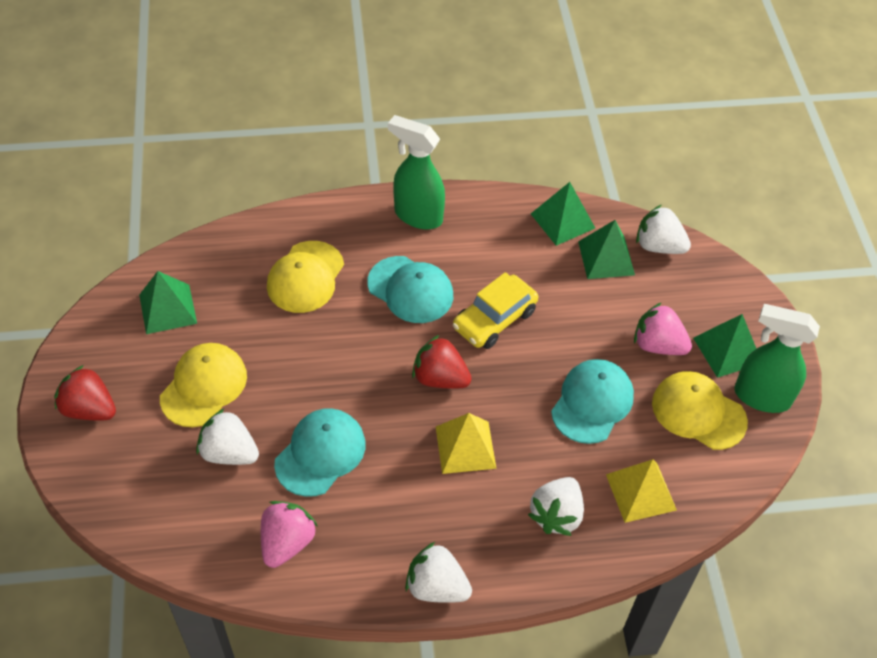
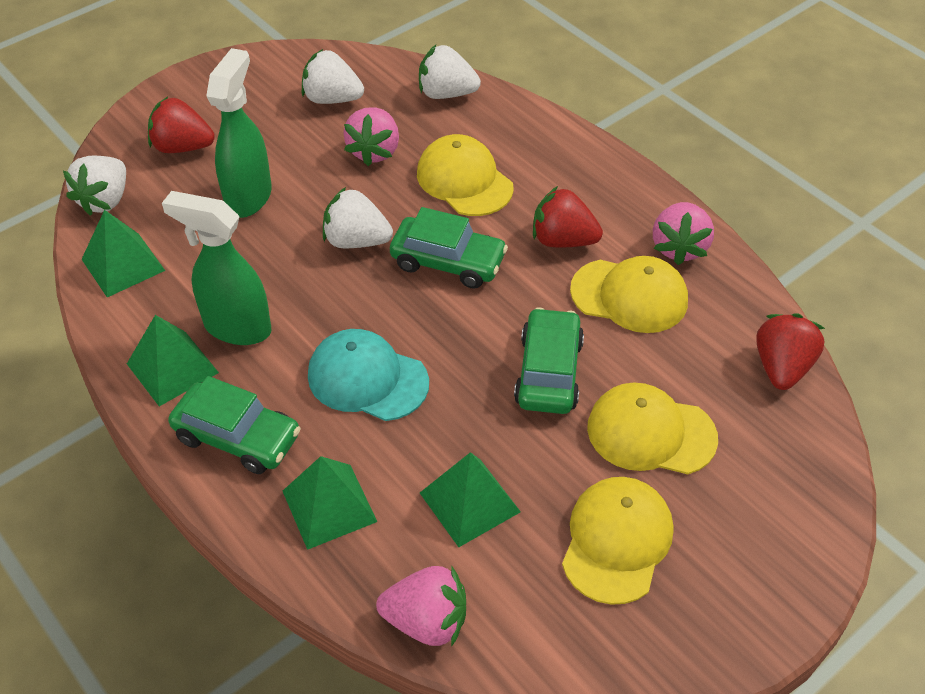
green car: none = 0 -> [168,376,301,474] [390,207,508,289] [514,307,584,414] = 3
pink strawberry: [261,501,318,568] [634,302,692,355] = 2 -> [343,108,399,166] [376,565,466,647] [653,202,714,265] = 3
red strawberry: [54,365,116,420] [412,335,472,389] = 2 -> [148,96,215,153] [533,186,603,247] [757,313,825,390] = 3
turquoise cap: [274,408,365,497] [367,256,453,323] [551,359,634,444] = 3 -> [308,329,429,421] = 1
yellow cap: [160,343,247,427] [267,241,344,313] [652,371,748,450] = 3 -> [417,134,514,216] [562,477,673,605] [570,256,688,333] [587,383,718,474] = 4
yellow car: [453,272,538,349] = 1 -> none = 0
yellow pyramid: [436,413,497,474] [606,459,677,523] = 2 -> none = 0

